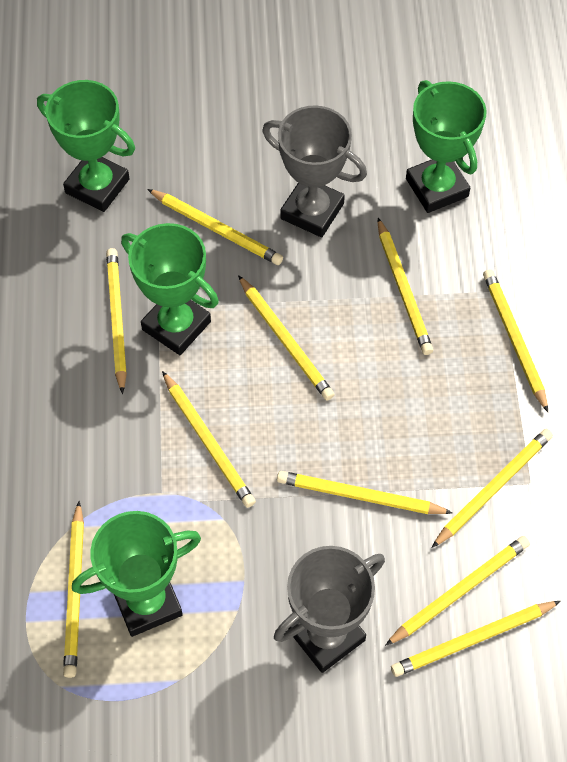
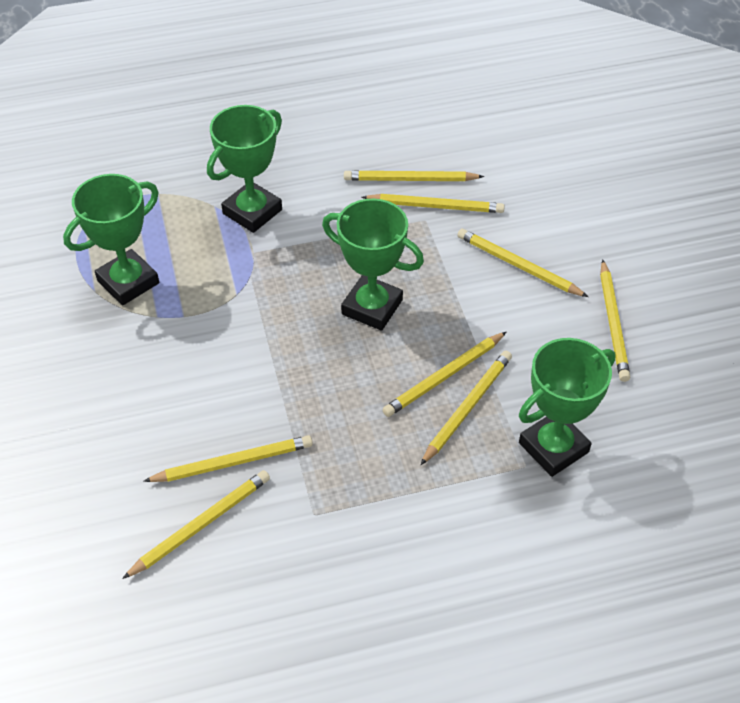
grey trophy: [262,105,367,237] [274,546,385,673] = 2 -> none = 0
yellow pencil: [63,501,84,678] [106,248,127,394] [147,189,283,265] [162,371,256,508] [238,275,335,400] [277,471,453,514] [378,218,433,355] [385,536,530,646] [391,601,561,677] [432,429,553,548] [483,269,548,412] = 11 -> [122,470,270,579] [143,435,313,482] [344,171,484,181] [362,194,505,213] [382,332,506,417] [421,351,512,465] [457,229,588,297] [600,259,630,382] = 8

